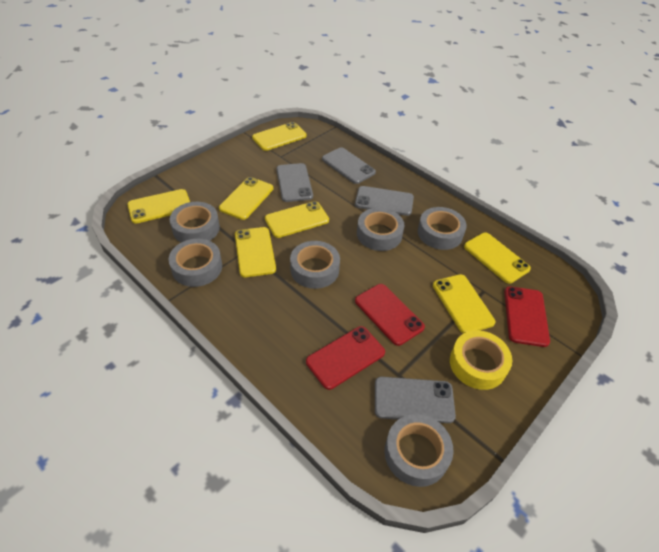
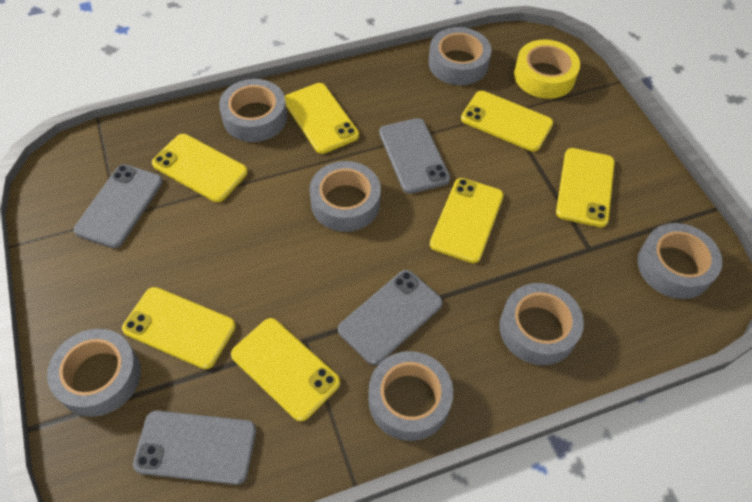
grey tape: [169,239,222,287] [170,202,220,243] [290,241,340,289] [357,208,404,251] [384,414,453,487] [418,207,467,250] = 6 -> [47,329,141,417] [219,79,287,142] [310,161,381,232] [368,351,453,441] [428,27,492,85] [499,283,584,365] [637,223,722,299] = 7
red phone: [306,326,385,390] [355,284,425,346] [504,286,550,347] = 3 -> none = 0

